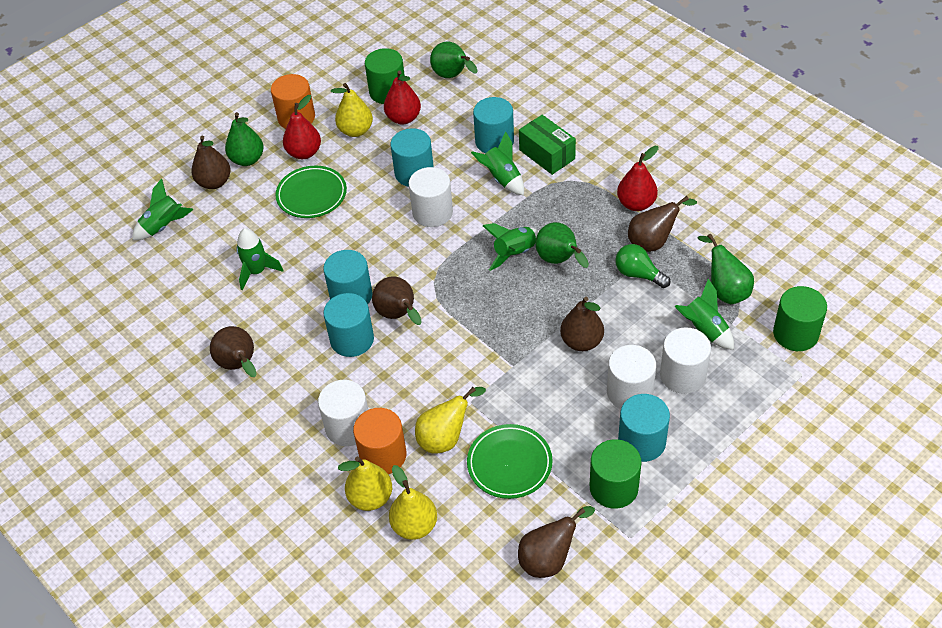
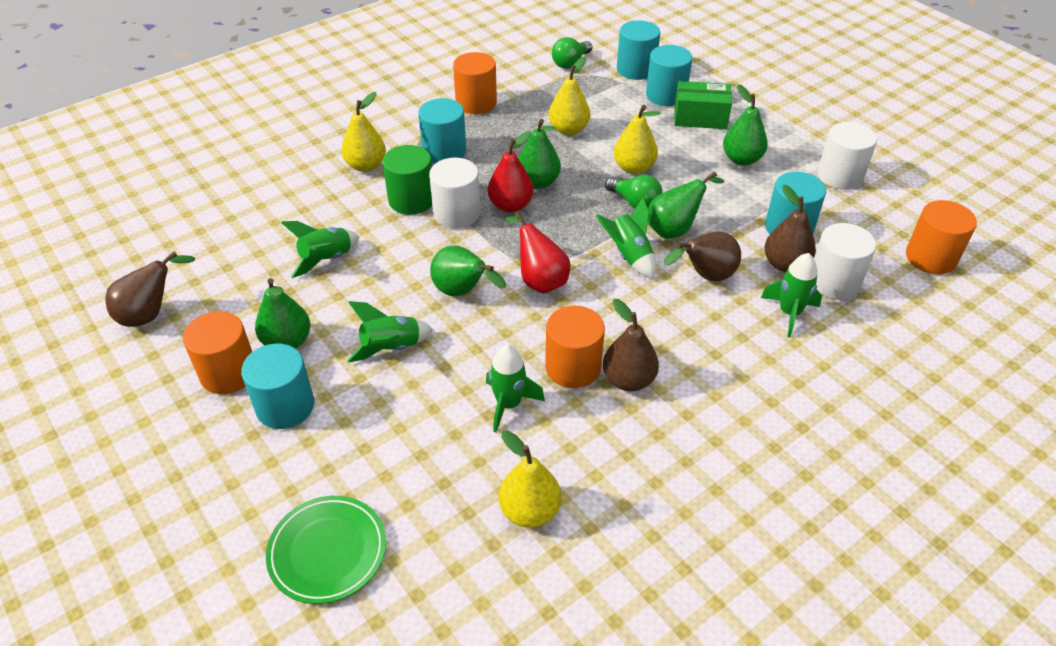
brown pear: [191,136,231,189] [210,326,257,377] [372,276,422,325] [518,506,595,578] [560,297,604,351] [628,196,697,252] = 6 -> [106,251,195,327] [603,299,659,391] [664,232,741,281] [765,185,816,272] = 4
green cylinder: [365,48,405,104] [590,439,641,509] [773,286,827,351] = 3 -> [383,145,432,215] = 1
green light bulb: [615,244,670,288] = 1 -> [552,37,592,69] [605,175,663,209] = 2
green pear: [225,112,264,166] [430,42,478,78] [535,222,589,268] [698,234,754,304] = 4 -> [255,278,310,349] [430,245,506,296] [518,119,561,189] [648,171,724,238] [723,84,768,166] = 5
green plate: [275,166,347,218] [467,424,553,499] = 2 -> [266,496,386,604] = 1
orange cylinder: [271,74,315,129] [353,408,407,474] = 2 -> [183,311,252,394] [453,52,497,114] [545,306,605,388] [906,200,977,274] = 4
red pear: [283,95,321,159] [384,70,421,124] [617,146,659,211] = 3 -> [488,131,534,212] [505,211,570,294] = 2
white cylinder: [318,380,368,446] [408,167,453,227] [607,345,656,409] [660,327,711,394] = 4 -> [429,158,480,228] [814,223,876,299] [817,122,877,190] = 3

